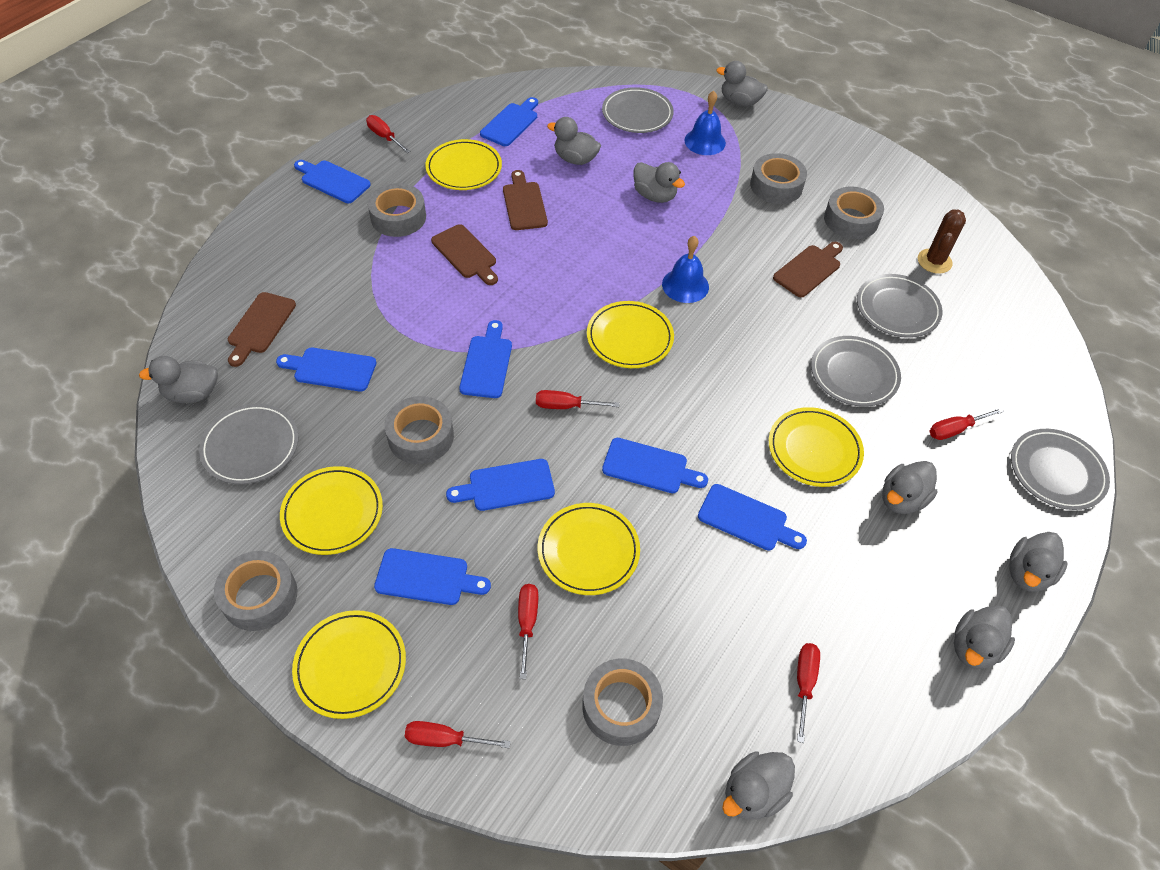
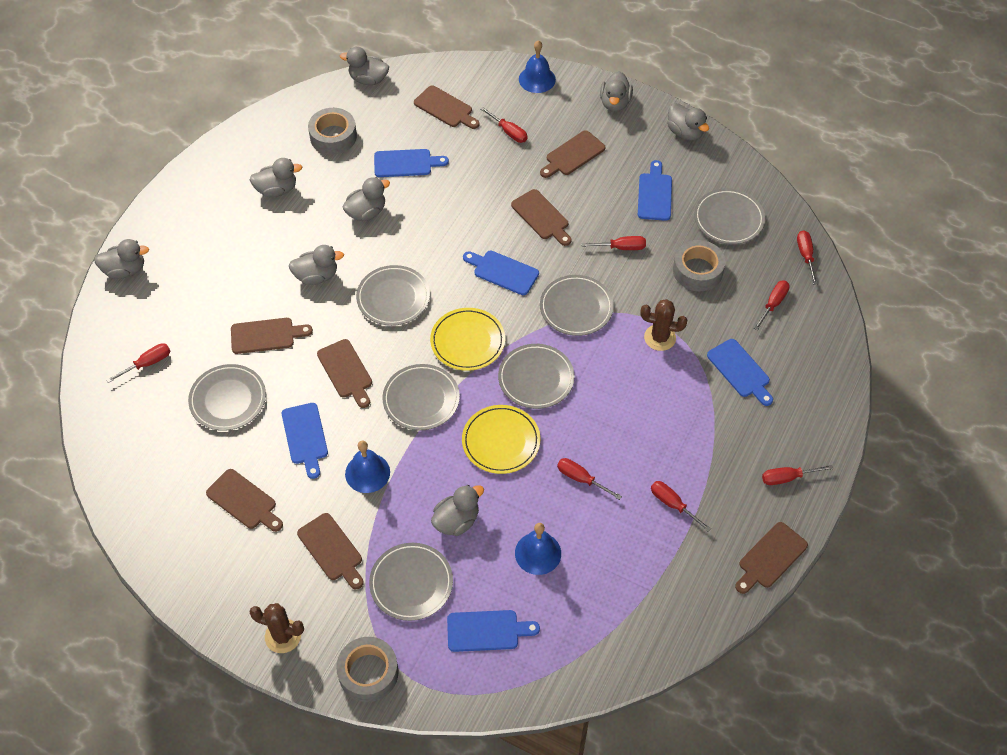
blue bell: [662,236,709,303] [684,91,726,155] = 2 -> [345,441,390,493] [515,523,561,575] [519,40,556,93] = 3
blue cutting board: [276,348,376,392] [294,160,371,203] [374,548,491,605] [446,459,555,511] [459,320,512,398] [480,97,538,146] [602,438,708,493] [698,484,807,551] = 8 -> [282,403,328,479] [374,149,449,177] [447,610,540,652] [463,251,539,295] [638,160,672,221] [707,339,773,406] = 6
brown cactus: [918,209,966,274] = 1 -> [249,603,304,653] [640,299,687,351] = 2
brown cutting board: [228,292,296,367] [431,224,498,285] [503,170,548,230] [773,242,843,297] = 4 -> [206,469,283,532] [231,318,313,354] [297,513,364,589] [317,339,372,408] [414,85,479,129] [511,189,571,246] [540,130,605,178] [735,522,808,594] = 8
grey plate: [199,403,299,484] [602,87,674,133] [811,336,901,407] [857,274,942,338] [1011,429,1110,510] = 5 -> [188,364,266,431] [356,265,430,326] [369,543,453,621] [382,364,460,431] [498,344,575,409] [540,275,614,336] [694,189,765,244] = 7
grey tape: [214,551,297,631] [368,183,426,237] [385,396,454,464] [582,659,663,746] [750,153,807,204] [824,187,884,239] = 6 -> [308,108,357,155] [336,637,399,702] [673,240,726,291] = 3
red screwdriver: [366,115,411,153] [405,721,511,748] [518,584,538,679] [536,390,619,409] [797,643,820,743] [929,408,1004,440] = 6 -> [106,343,170,383] [481,107,527,143] [557,458,622,500] [581,236,646,250] [651,481,711,531] [754,280,790,330] [762,465,833,485] [797,230,818,285] = 8
yellow plate: [280,466,383,555] [292,610,406,719] [425,139,502,190] [538,503,640,595] [587,301,674,368] [769,407,864,487] = 6 -> [430,308,505,371] [462,405,540,474] = 2

